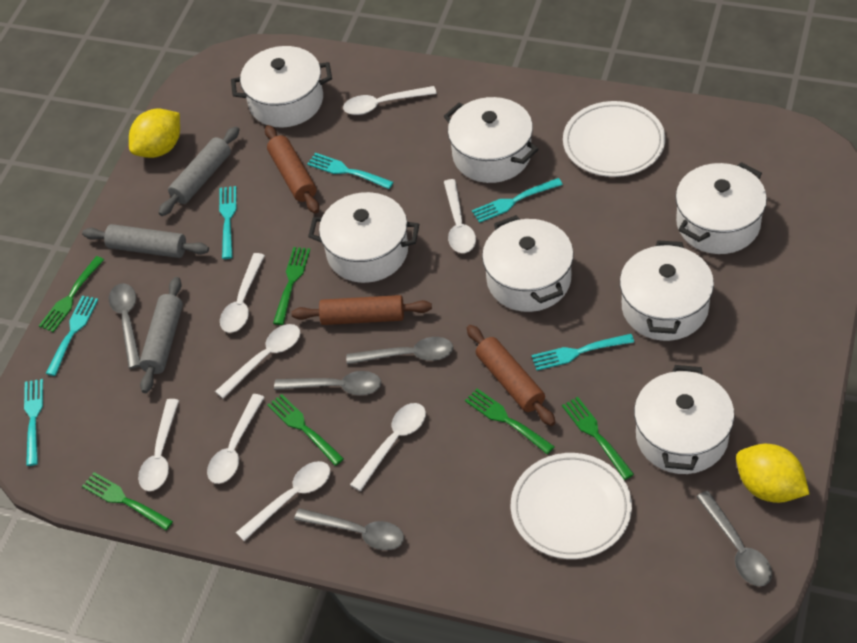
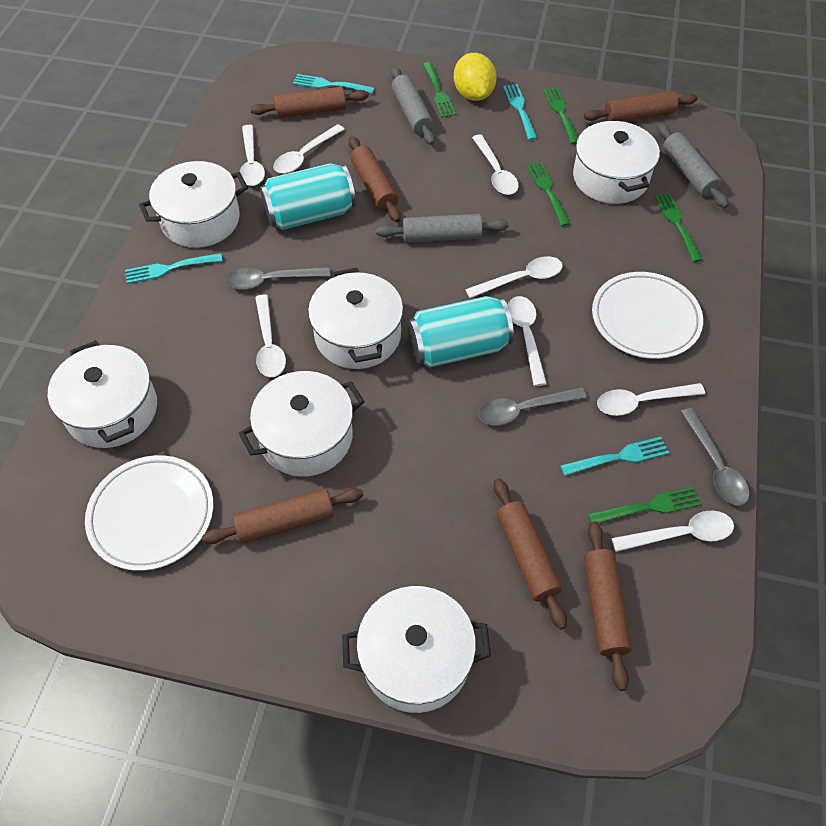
brown rolling pin: [265,125,319,214] [291,295,432,325] [467,325,556,426] = 3 -> [202,488,364,544] [250,87,369,118] [349,136,401,223] [494,478,567,630] [584,91,698,122] [584,521,632,691] = 6
green fork: [39,256,104,332] [82,472,173,530] [267,394,344,466] [273,247,310,325] [465,389,555,454] [562,397,634,480] = 6 -> [423,62,456,118] [527,162,570,226] [543,88,578,144] [588,487,701,523] [655,194,702,262] = 5
grey spoon: [109,283,140,369] [274,371,382,395] [294,508,404,550] [346,337,453,364] [696,491,772,586] = 5 -> [226,267,330,290] [479,387,587,426] [680,408,749,506] = 3
turquoise can: none = 0 -> [260,163,356,230] [407,296,514,367] = 2
turquoise fork: [24,379,43,466] [46,296,98,376] [219,186,236,259] [307,153,394,189] [472,178,563,223] [532,334,634,371] = 6 -> [125,253,222,284] [293,74,375,94] [503,84,537,140] [560,437,669,476] = 4
white pot: [231,46,332,128] [308,192,419,283] [444,97,539,183] [482,215,574,312] [620,240,714,341] [634,365,735,474] [675,162,767,254] = 7 -> [48,340,157,448] [139,161,248,248] [239,371,365,477] [308,268,403,369] [342,586,491,713] [573,118,660,204] = 6
yellow lemon: [129,109,180,158] [736,444,809,503] = 2 -> [454,53,497,101] = 1

